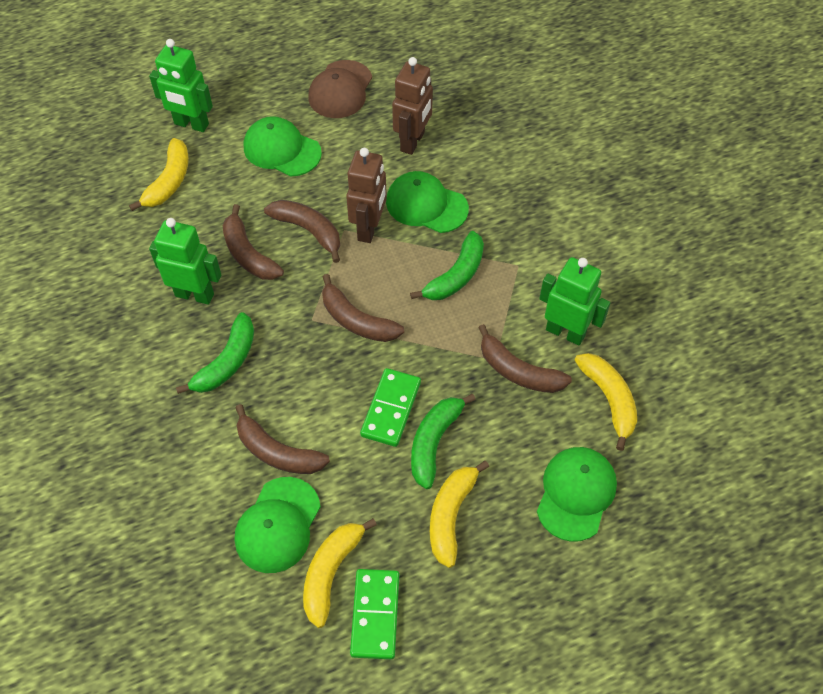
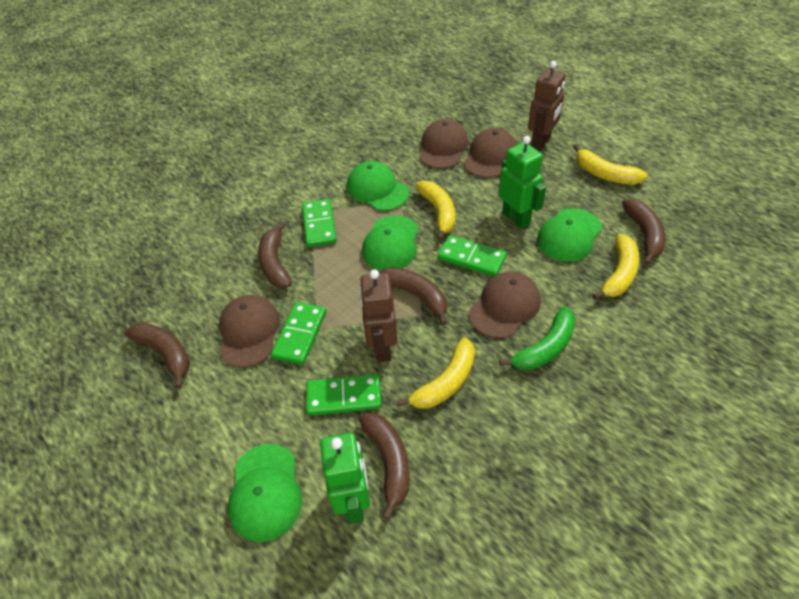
brown cap: [308,60,372,118] = 1 -> [219,295,280,367] [419,119,468,169] [463,128,517,178] [469,271,541,338] = 4
green banana: [176,312,254,394] [410,231,484,300] [411,394,476,489] = 3 -> [499,306,576,370] = 1
green domino: [350,569,399,659] [360,368,421,447] = 2 -> [271,302,326,365] [302,199,337,247] [306,374,382,416] [438,235,507,276] = 4
green robot: [149,39,213,132] [149,218,221,305] [539,257,610,346] = 3 -> [320,433,370,524] [499,136,546,229] = 2

